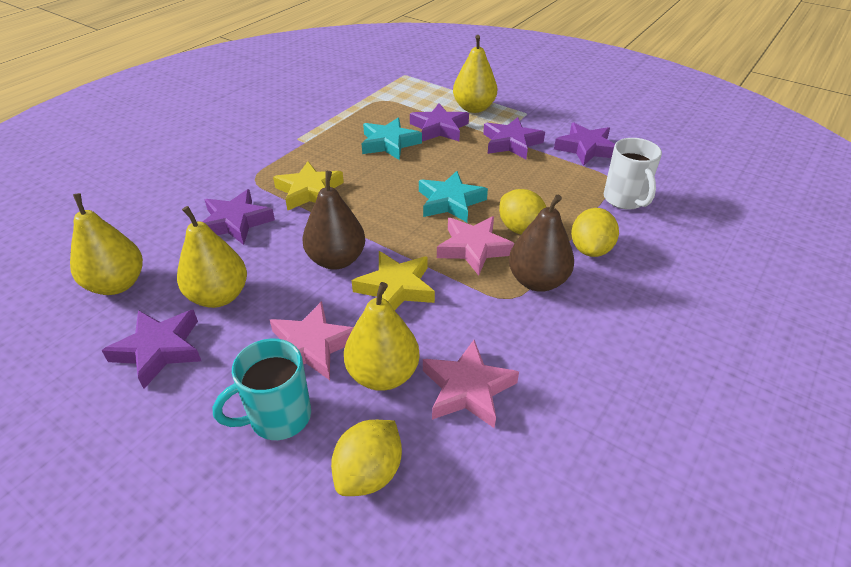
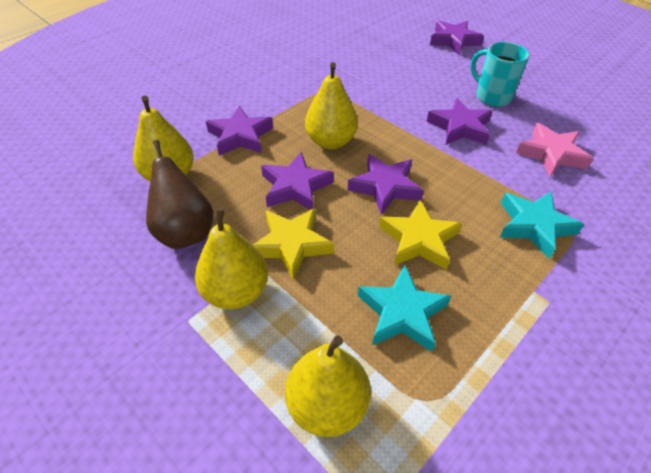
brown pear: [302,171,365,270] [509,195,574,292] = 2 -> [146,140,213,249] = 1
pink star: [270,301,354,380] [423,340,519,429] [437,216,515,276] = 3 -> [516,123,593,177] = 1
white mug: [604,138,662,210] = 1 -> none = 0
yellow lemon: [331,420,402,496] [499,189,546,235] [571,208,619,257] = 3 -> none = 0

